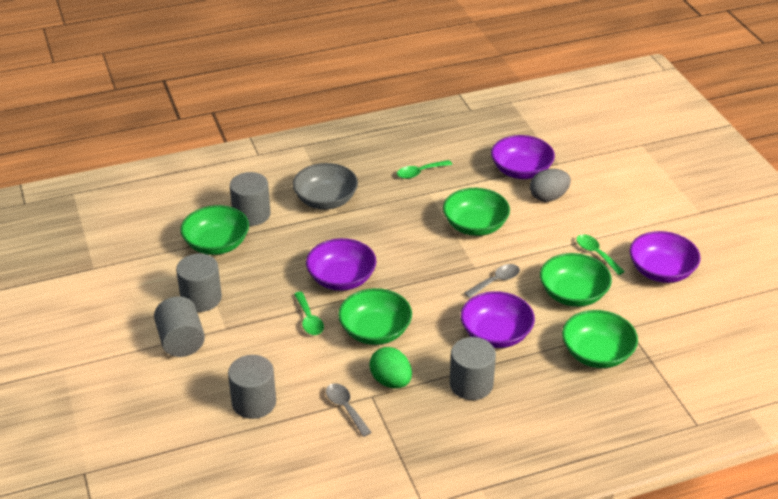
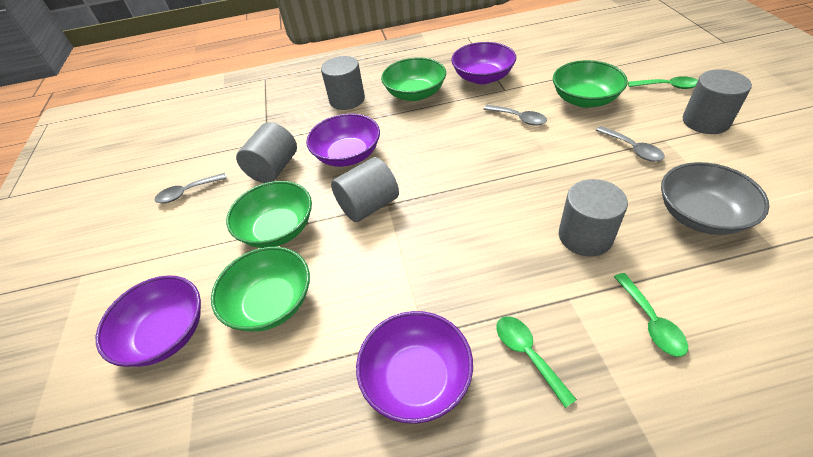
green bowl: [180,205,249,255] [338,288,412,345] [443,188,510,236] [540,253,612,307] [562,310,638,368] = 5 -> [211,247,310,332] [226,181,312,248] [381,57,446,101] [553,60,628,108] = 4
green egg: [369,347,412,388] = 1 -> none = 0
grey egg: [530,169,571,202] = 1 -> none = 0
grey spoon: [326,383,372,437] [464,264,520,298] = 2 -> [155,173,227,203] [484,105,547,126] [596,126,665,162] = 3

